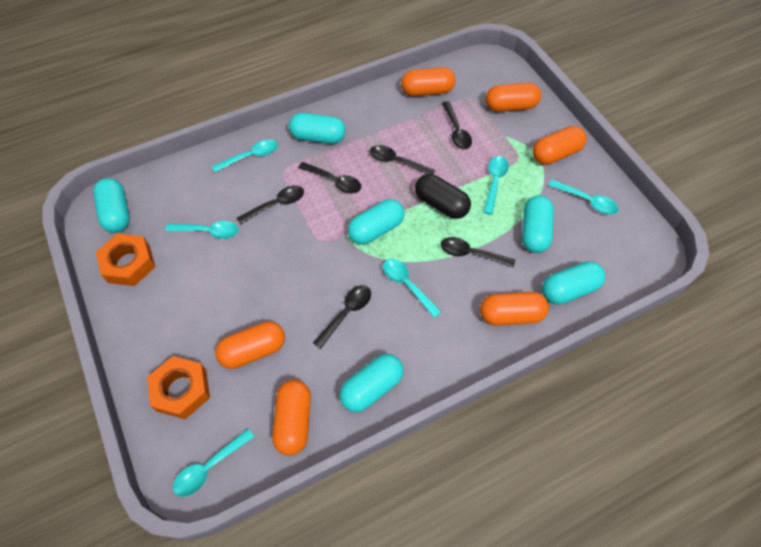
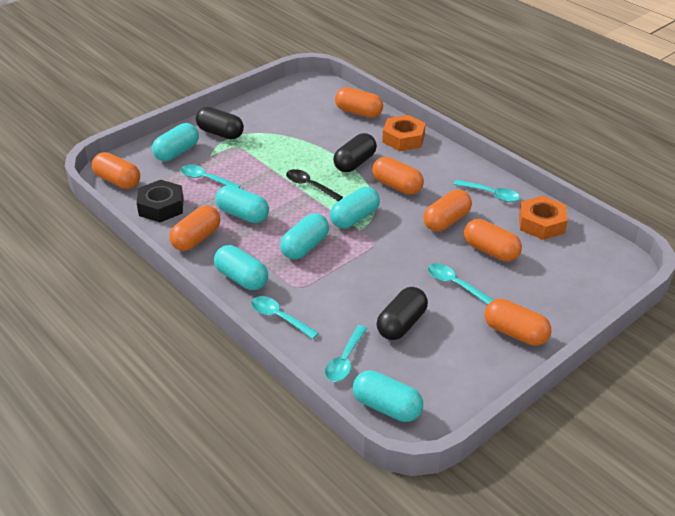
black capsule: [415,174,471,219] = 1 -> [196,107,244,139] [333,133,377,172] [377,287,428,340] = 3
black nut: none = 0 -> [137,180,184,222] = 1
black spoon: [237,185,304,225] [298,162,361,194] [313,285,371,349] [370,145,435,174] [441,237,515,268] [442,101,472,149] = 6 -> [286,169,343,201] = 1
orange capsule: [215,321,285,369] [272,379,311,455] [401,67,455,96] [480,292,549,326] [486,83,541,112] [533,126,587,165] = 6 -> [92,152,140,189] [169,205,220,251] [335,87,383,118] [372,157,424,195] [423,190,472,231] [464,219,522,262] [485,299,551,346] = 7
turquoise spoon: [165,221,238,239] [173,429,254,497] [212,139,278,172] [383,259,441,318] [483,156,509,215] [548,180,619,215] = 6 -> [181,165,241,188] [251,296,319,339] [325,325,367,382] [428,263,493,305] [454,180,520,202] = 5

